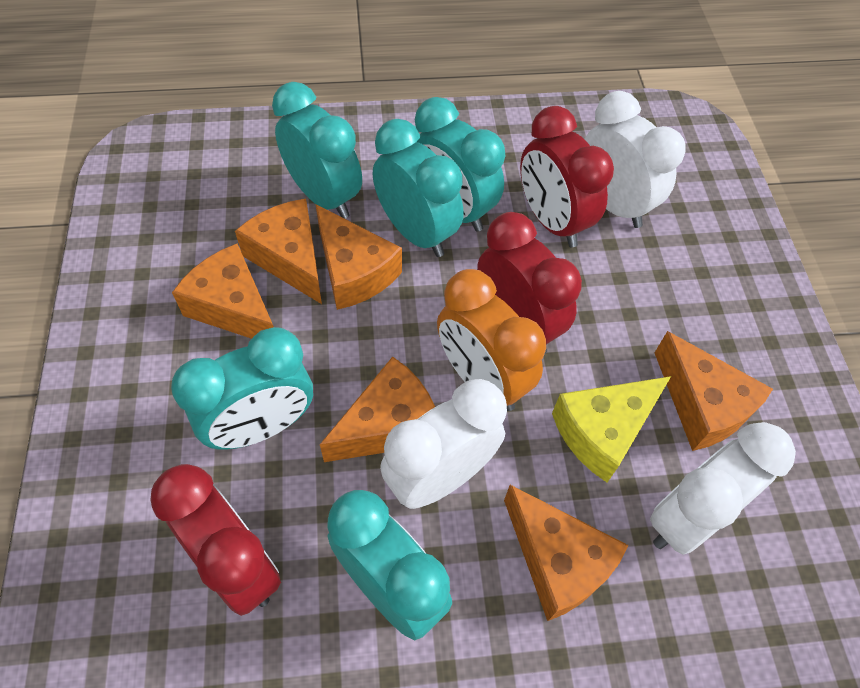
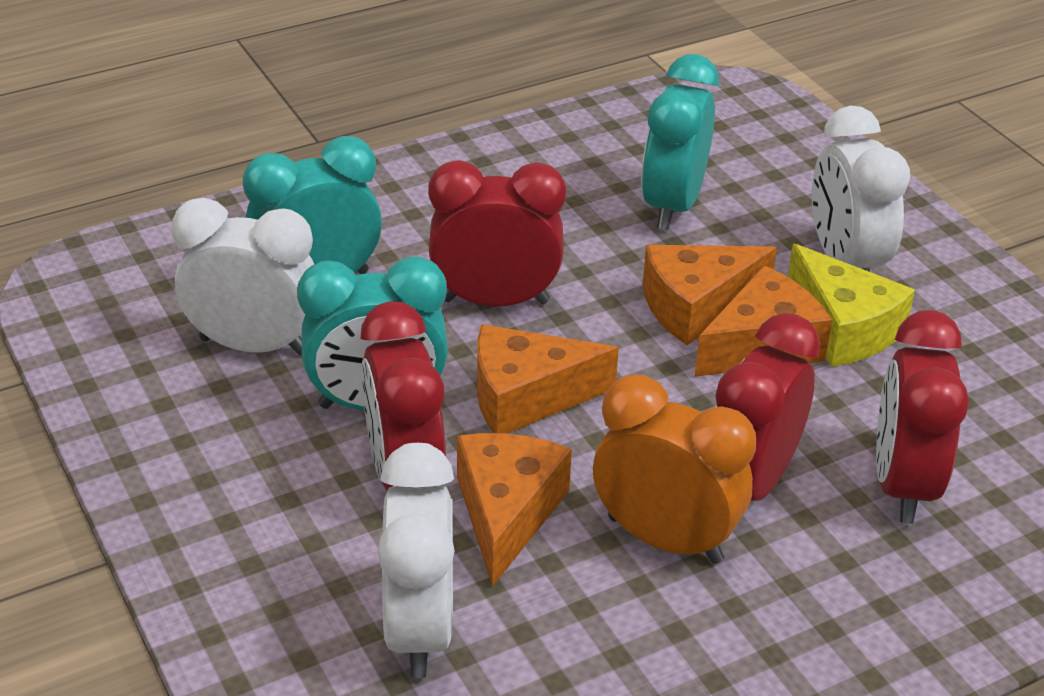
orange cheese: [172,244,274,339] [235,199,322,304] [315,204,402,310] [320,357,435,462] [504,485,629,621] [655,331,773,451] = 6 -> [457,433,572,587] [477,324,619,434] [642,245,777,345] [694,266,832,377] = 4
red clock: [151,464,281,616] [477,212,582,353] [520,106,614,247] = 3 -> [361,301,446,491] [428,160,566,307] [716,313,820,501] [876,310,969,524] = 4
turquoise clock: [171,327,313,450] [272,82,362,219] [327,490,452,640] [373,119,464,257] [414,97,505,232] = 5 -> [243,136,382,274] [297,256,448,411] [641,54,719,230] = 3

